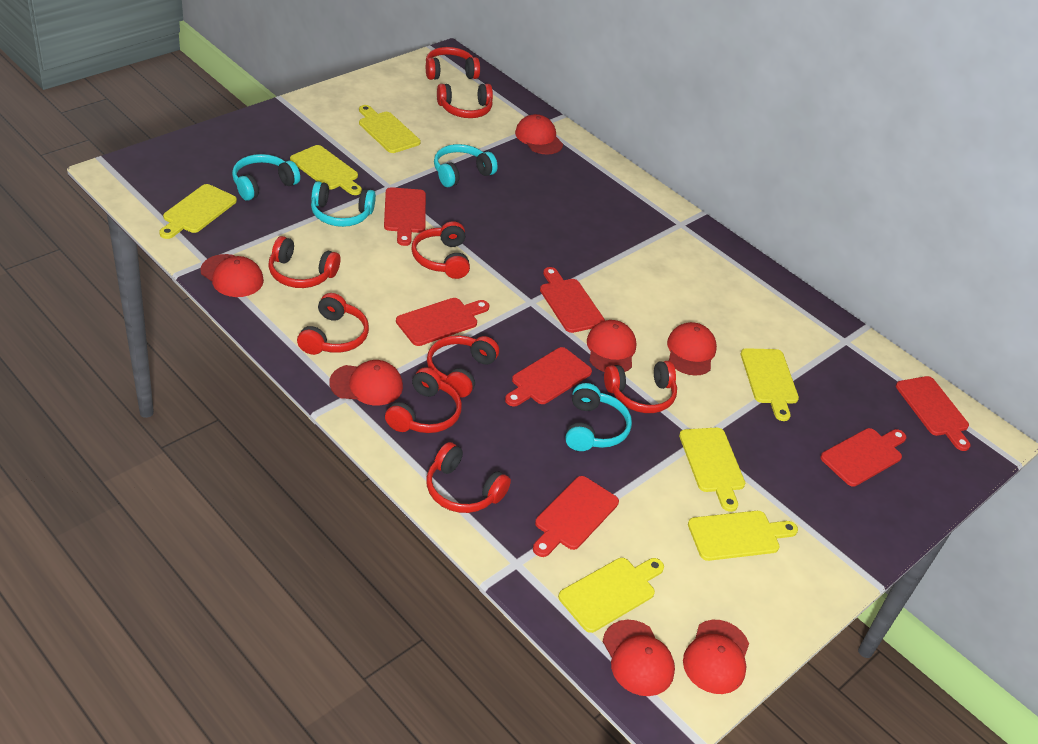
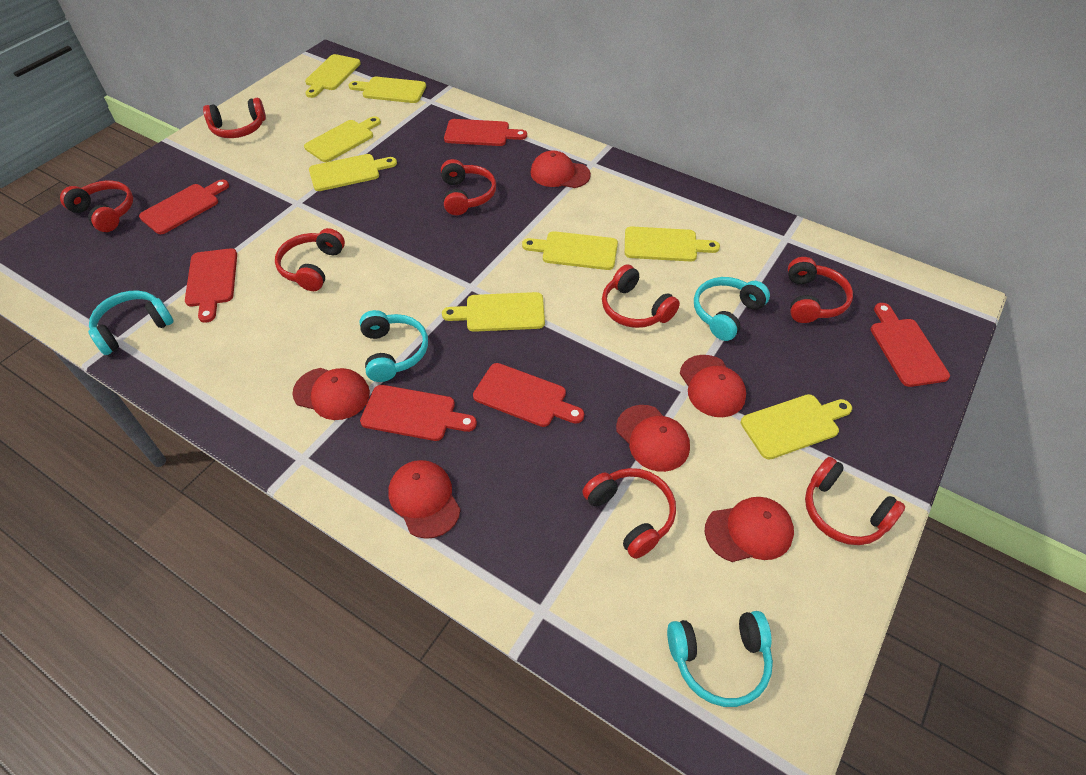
red cap: [200,254,264,297] [329,360,403,405] [515,114,563,154] [587,320,637,372] [602,620,675,696] [667,322,717,376] [683,620,749,694] = 7 -> [292,368,370,420] [388,460,461,539] [531,151,591,188] [616,405,690,472] [680,355,746,417] [705,497,794,562] = 6
red cutting board: [384,187,426,246] [396,298,489,346] [505,347,592,406] [533,476,619,557] [540,267,605,333] [820,428,906,487] [896,376,970,451] = 7 -> [139,180,229,234] [185,248,237,323] [360,385,477,441] [444,119,527,146] [473,363,584,427] [870,303,950,387] = 6
red headphones: [268,236,340,288] [297,293,369,355] [385,367,462,433] [411,221,470,279] [426,47,480,80] [427,335,499,397] [427,442,511,513] [437,84,493,118] [604,361,677,413] = 9 -> [60,181,133,232] [203,98,266,138] [275,228,345,291] [441,159,496,215] [582,468,676,559] [602,264,680,328] [788,257,853,323] [805,457,905,545] = 8
yellow cutting board: [159,184,237,239] [290,145,362,195] [359,105,421,153] [558,558,664,633] [679,428,745,512] [688,511,798,561] [741,348,799,421] = 7 -> [304,116,381,162] [305,54,361,98] [309,154,397,191] [348,77,426,103] [442,292,545,332] [522,231,618,270] [625,226,720,262] [741,394,852,460] = 8

